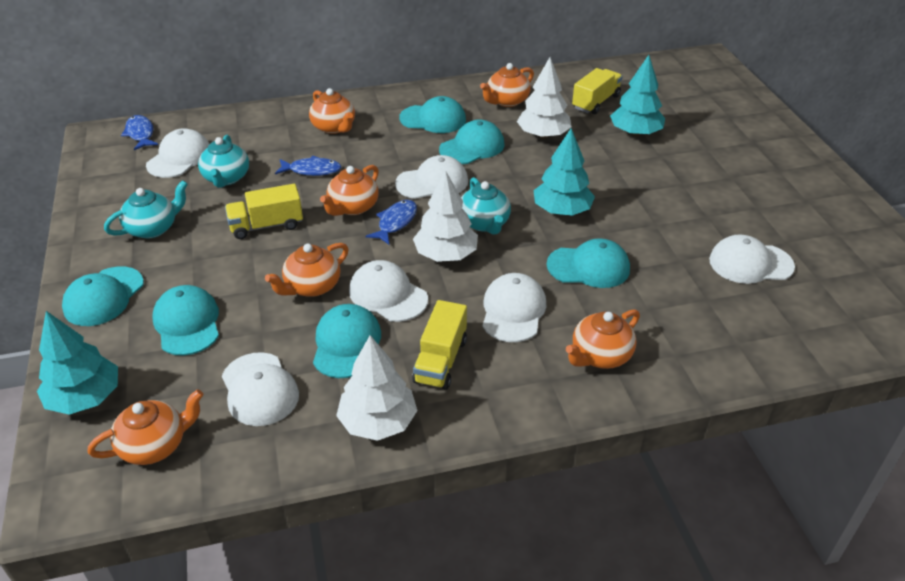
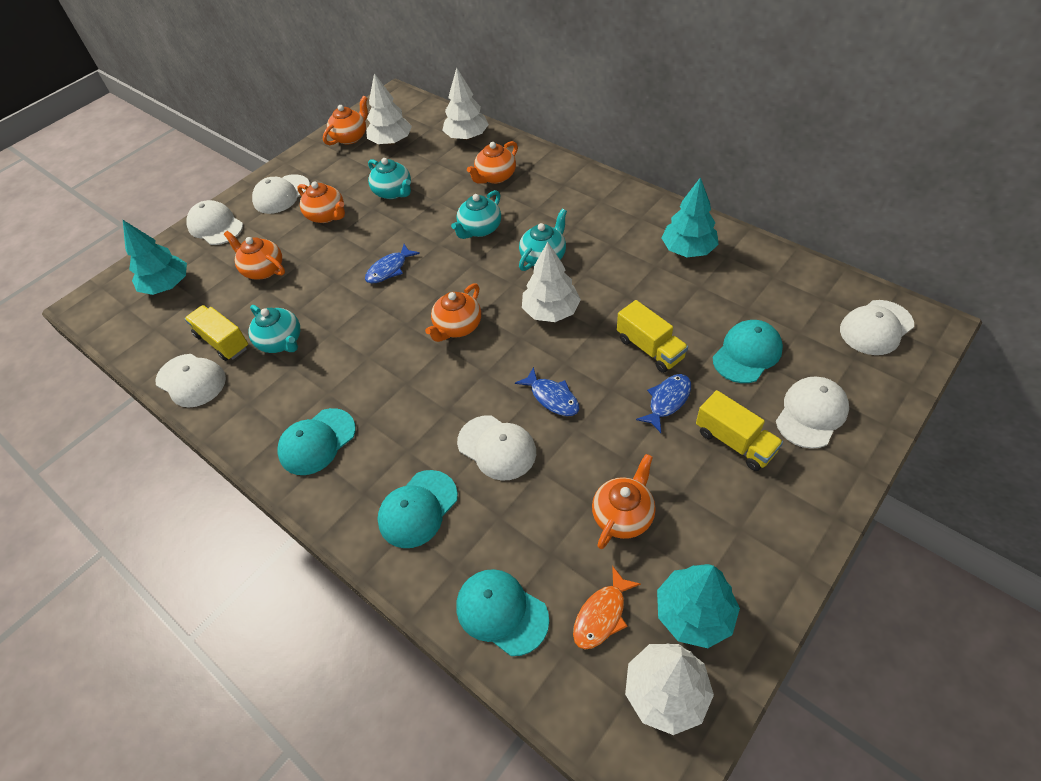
orange fish: none = 0 -> [573,566,641,650] = 1
turquoise cap: [62,266,144,326] [152,285,219,356] [313,304,381,378] [399,96,466,133] [439,120,504,164] [547,238,630,288] = 6 -> [277,408,356,475] [377,470,458,548] [456,569,549,656] [713,320,783,383] = 4
turquoise teapot: [104,180,188,238] [198,135,249,188] [461,177,511,235] = 3 -> [249,305,300,353] [368,158,411,199] [451,190,501,239] [519,209,567,271] = 4
white tree: [336,335,417,441] [413,170,478,262] [517,57,572,138] = 3 -> [366,73,412,145] [442,68,489,140] [522,242,581,322] [625,643,714,735] = 4

